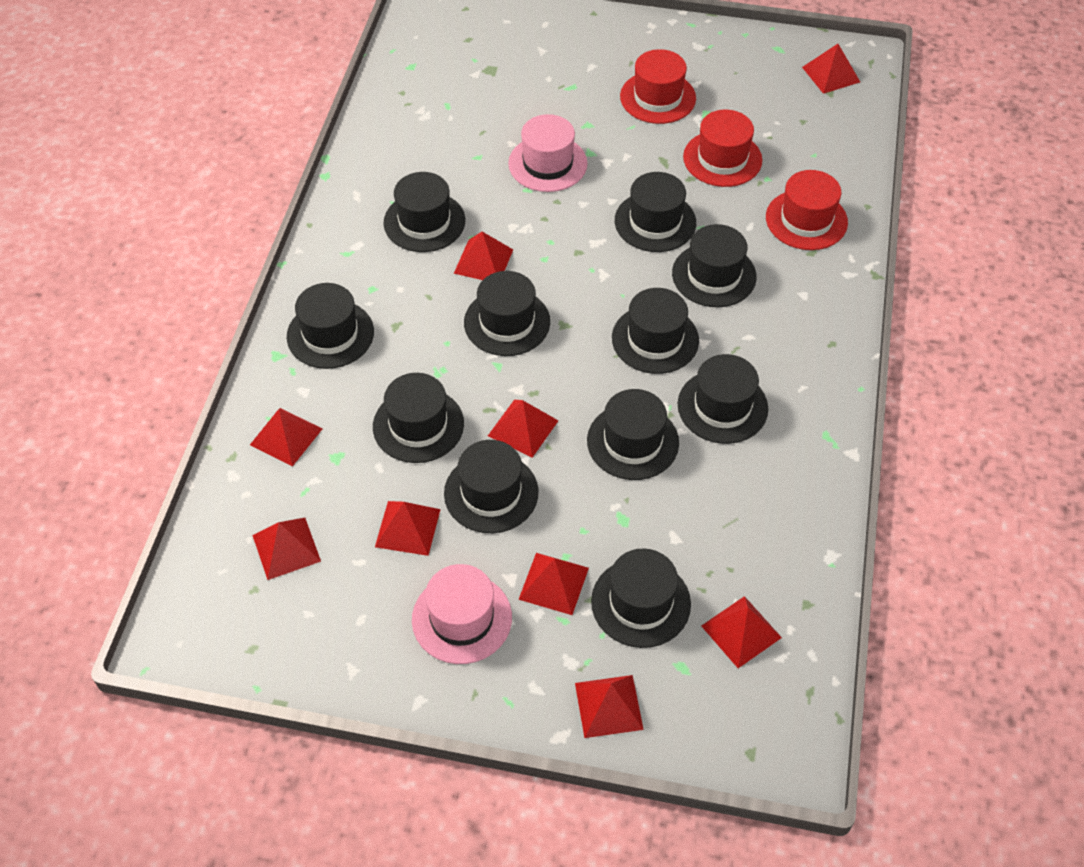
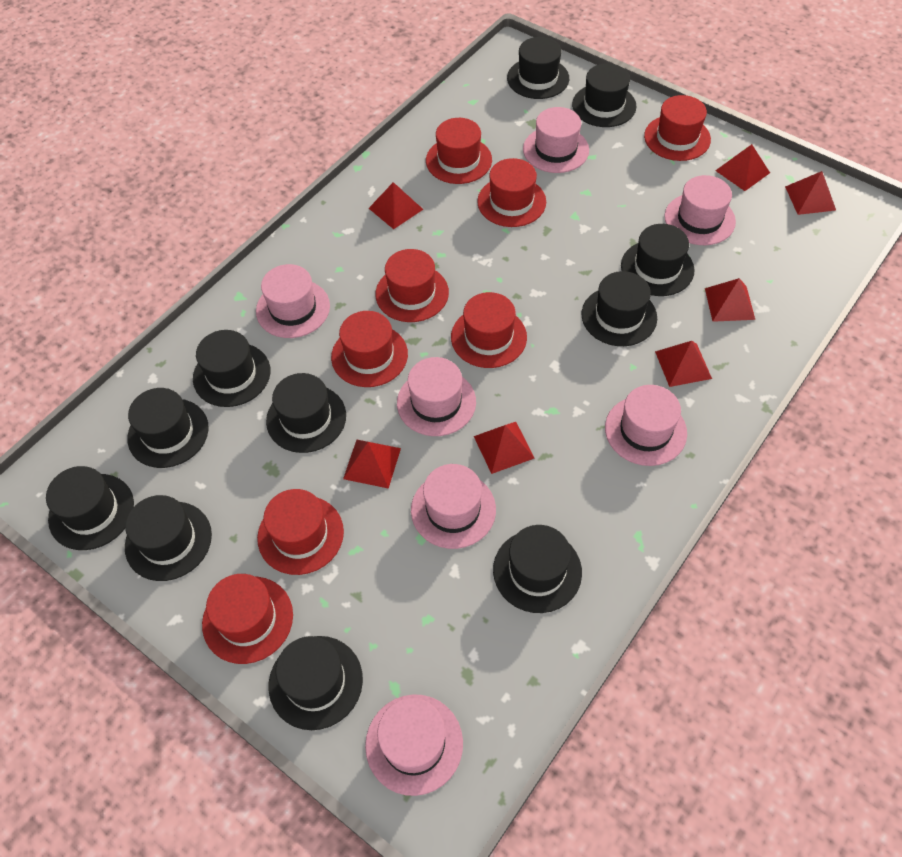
pink hat: [412,564,512,664] [508,114,588,192] = 2 -> [256,264,330,338] [365,694,463,796] [397,357,476,436] [411,464,496,549] [523,107,589,173] [605,385,687,466] [664,175,736,245] = 7
red hat: [620,49,696,124] [683,110,762,187] [766,170,848,250] = 3 -> [202,574,293,664] [257,489,344,575] [331,311,408,387] [375,249,449,322] [426,118,492,184] [451,292,527,368] [477,158,546,227] [644,95,711,161] = 8
red pyramid: [250,408,322,467] [252,518,321,580] [375,501,441,556] [454,232,513,280] [488,400,558,458] [518,553,589,615] [575,675,644,738] [701,596,782,668] [802,44,860,94] = 9 -> [343,440,401,489] [368,182,423,229] [474,422,535,474] [655,341,712,387] [705,278,755,322] [715,144,770,191] [785,171,836,215] = 7

